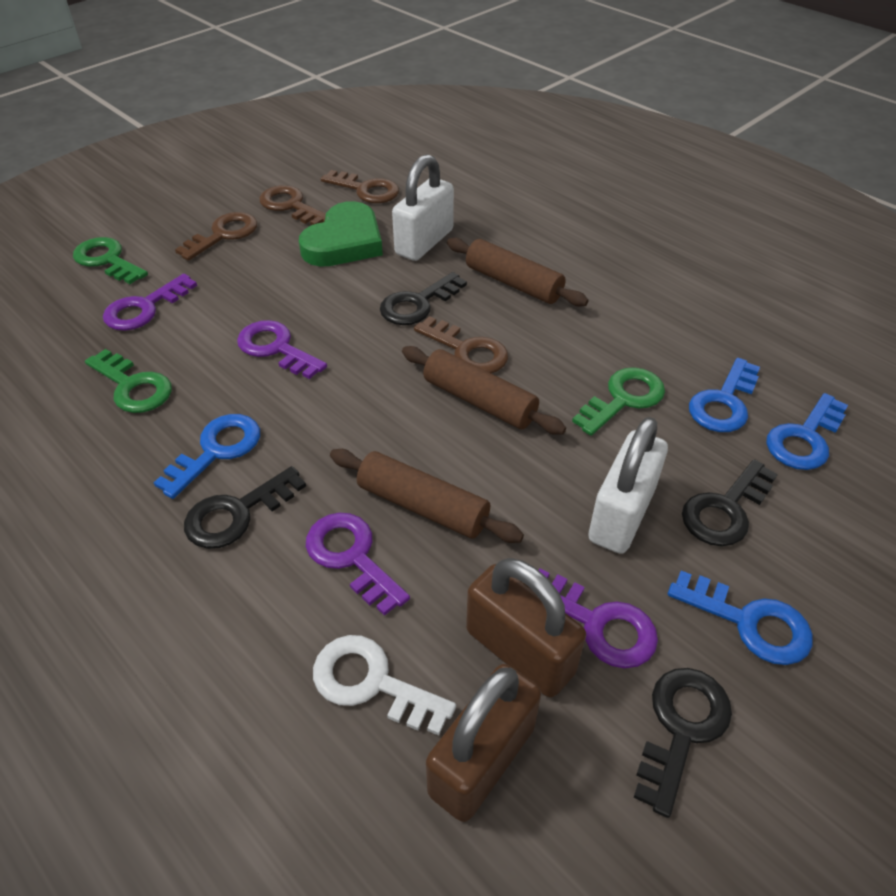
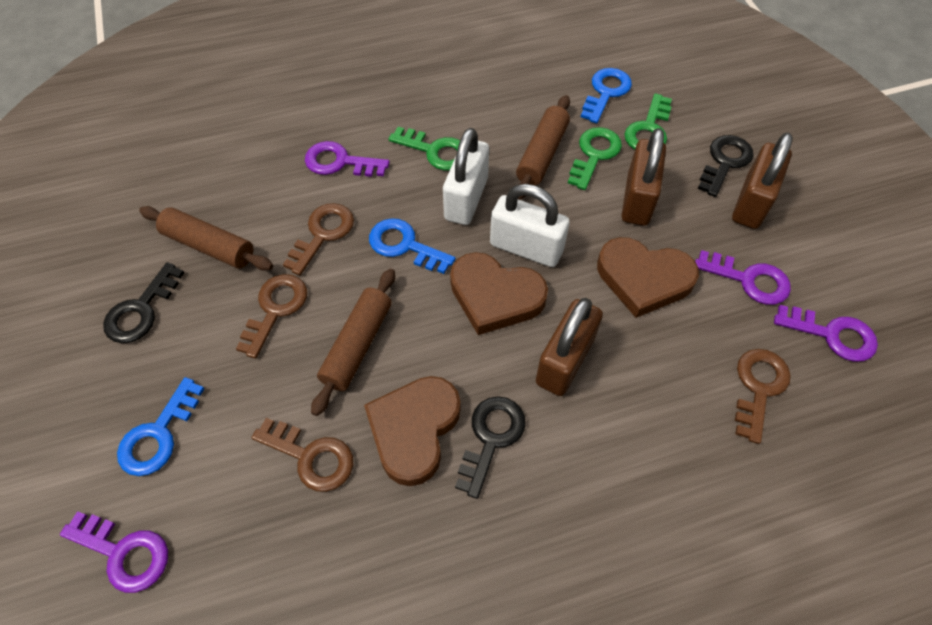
black key: [184,466,306,549] [380,272,467,325] [633,668,732,818] [682,459,778,546] = 4 -> [103,262,184,343] [455,396,526,499] [698,135,754,197] = 3
blue key: [154,414,260,499] [668,571,813,665] [689,358,760,432] [767,393,848,470] = 4 -> [117,377,205,476] [369,218,455,274] [581,68,632,123] = 3
brown heart: none = 0 -> [364,376,461,486] [450,252,548,335] [597,237,699,318] = 3
brown padlock: [426,664,541,822] [466,558,586,698] = 2 -> [536,298,603,396] [622,128,666,226] [732,132,793,229] = 3
green heart: [299,201,383,267] = 1 -> none = 0
white key: [313,635,456,736] = 1 -> none = 0

